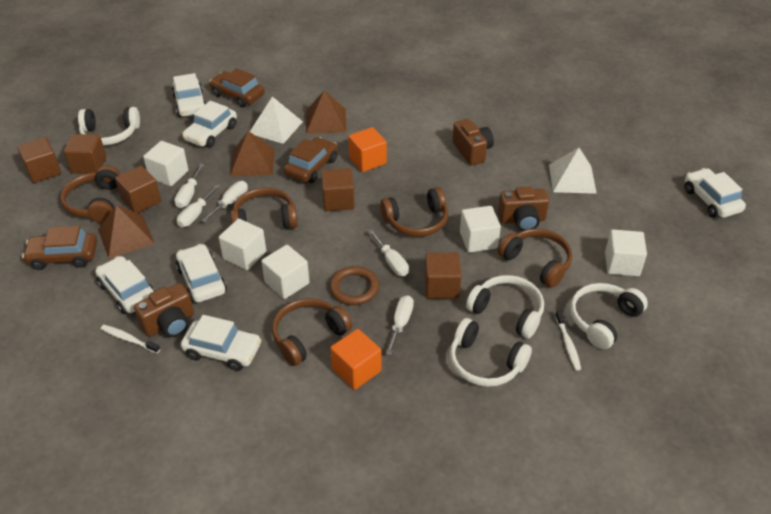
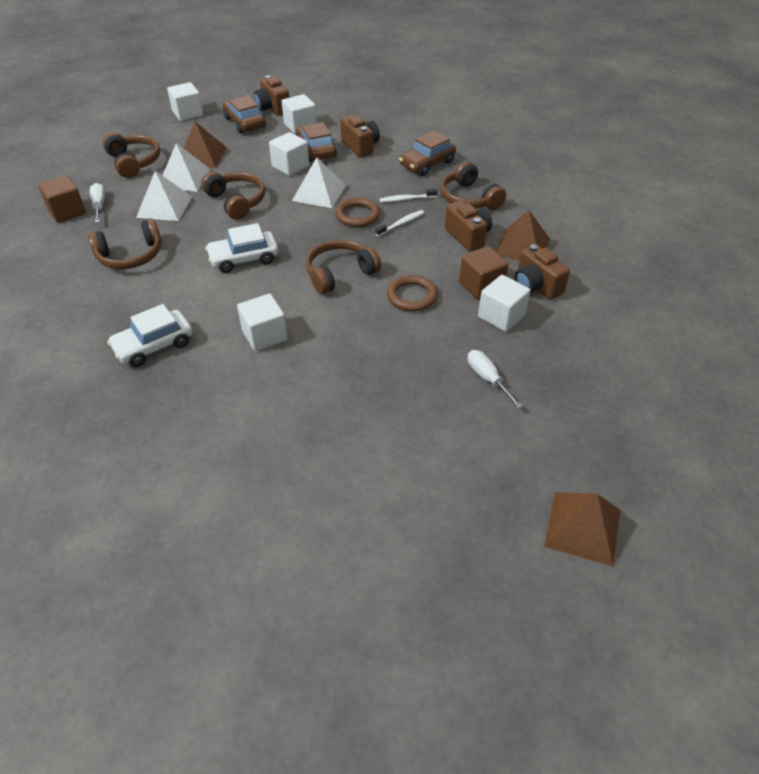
brown camera: [134,283,194,337] [452,119,494,165] [498,186,549,231] = 3 -> [254,75,289,115] [340,115,380,158] [445,200,492,252] [515,244,570,300] = 4
brown cube: [17,137,61,183] [64,134,106,174] [115,166,161,213] [321,168,354,211] [425,253,462,299] = 5 -> [38,175,86,223] [459,246,509,300] = 2
brown ring: [329,266,379,305] = 1 -> [335,197,380,227] [387,275,438,312] = 2
orange cube: [330,329,382,390] [348,127,387,172] = 2 -> none = 0
white car: [95,256,155,314] [172,73,206,117] [176,244,227,303] [181,315,262,371] [182,101,237,148] [685,168,746,218] = 6 -> [107,304,193,367] [205,223,278,273] = 2
white headphones: [78,107,140,146] [450,318,532,387] [466,275,544,338] [570,283,648,349] = 4 -> none = 0
white pyramid: [250,97,303,144] [549,148,597,194] = 2 -> [136,171,192,221] [163,143,211,192] [292,157,346,208] = 3
white screwdriver: [174,164,205,208] [177,184,220,227] [201,181,248,222] [369,229,409,276] [386,295,414,355] = 5 -> [90,183,105,223] [468,350,523,409] = 2

